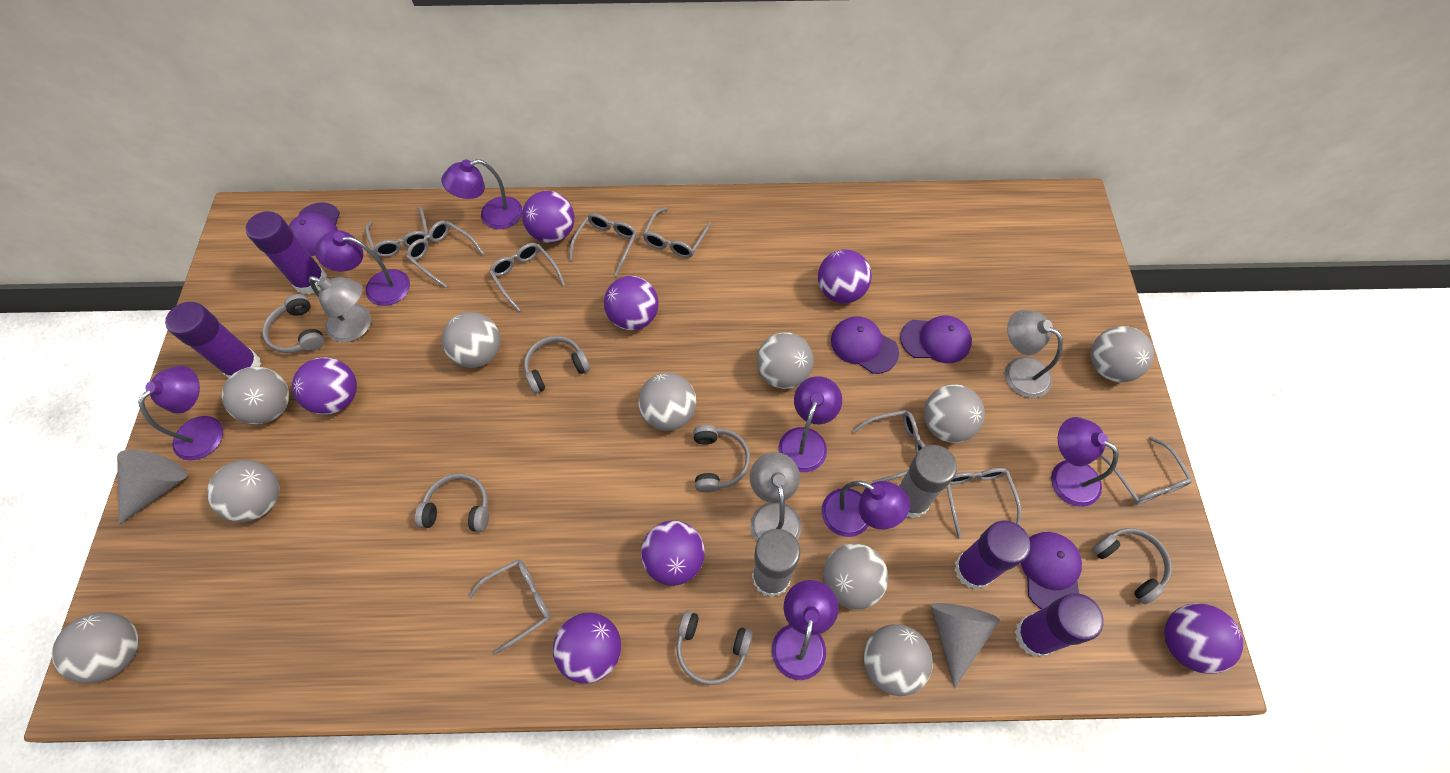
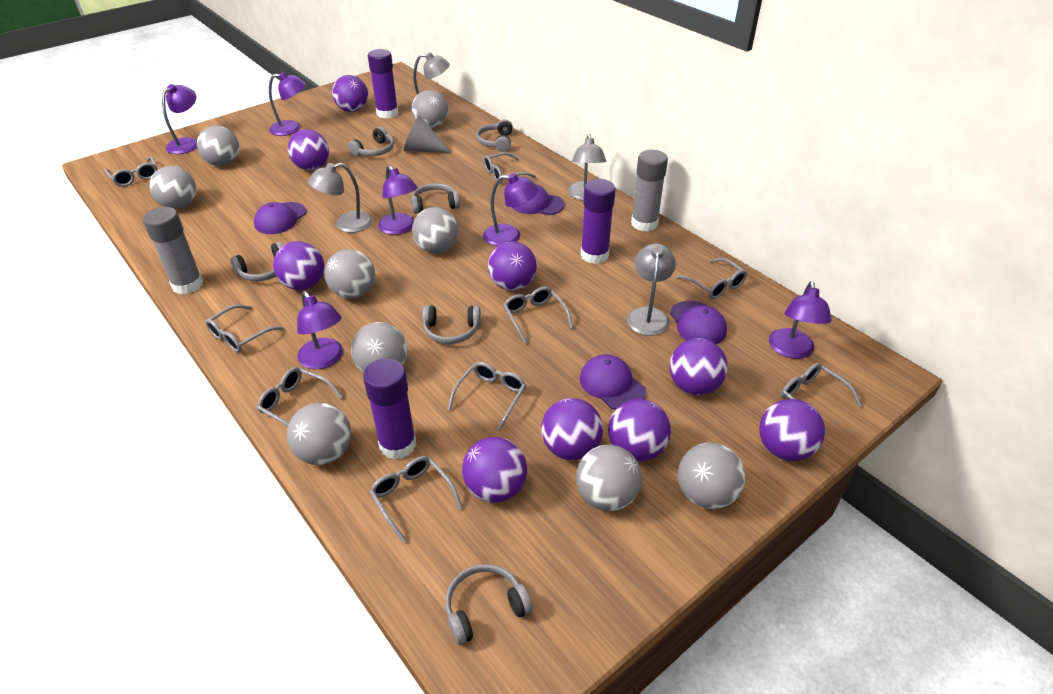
grey ball: [52,612,139,683] [207,460,279,522] [222,367,289,424] [442,312,501,368] [638,373,697,431] [757,332,814,389] [823,543,888,610] [863,624,933,696] [924,384,985,443] [1091,326,1154,382] = 10 -> [149,166,196,209] [197,125,239,166] [287,403,351,465] [324,249,375,299] [351,322,407,373] [412,90,448,128] [412,207,458,253] [576,445,642,511] [678,443,745,509] = 9
grey cone: [117,450,187,525] [931,603,1000,688] = 2 -> [404,115,452,153] = 1
grey lamp: [309,276,371,342] [750,452,802,542] [1005,310,1063,398] = 3 -> [308,163,373,233] [410,52,450,111] [568,134,606,200] [627,243,676,336] = 4
purple ball: [292,357,357,415] [522,191,575,243] [553,613,621,684] [604,276,659,331] [641,520,705,586] [818,249,872,303] [1165,603,1243,674] = 7 -> [273,241,324,290] [288,129,329,170] [332,75,368,112] [462,437,527,503] [488,242,537,291] [541,398,603,460] [608,399,671,461] [669,338,728,395] [759,399,825,461] = 9
purple glue stick: [165,302,261,378] [246,211,327,295] [954,521,1031,589] [1015,593,1103,657] = 4 -> [363,358,416,460] [368,49,398,119] [581,179,615,264] = 3
purple lamp: [138,366,223,461] [315,230,410,306] [441,159,523,229] [772,580,839,680] [778,376,842,472] [821,481,910,537] [1051,417,1119,507] = 7 -> [162,84,197,154] [269,72,306,136] [297,291,343,369] [378,165,418,235] [483,173,538,246] [769,281,832,359] = 6

